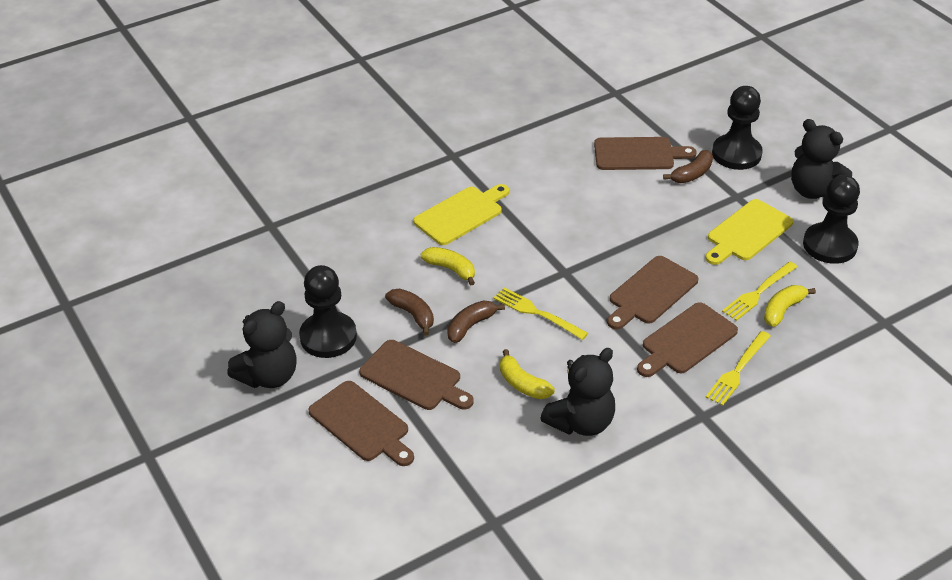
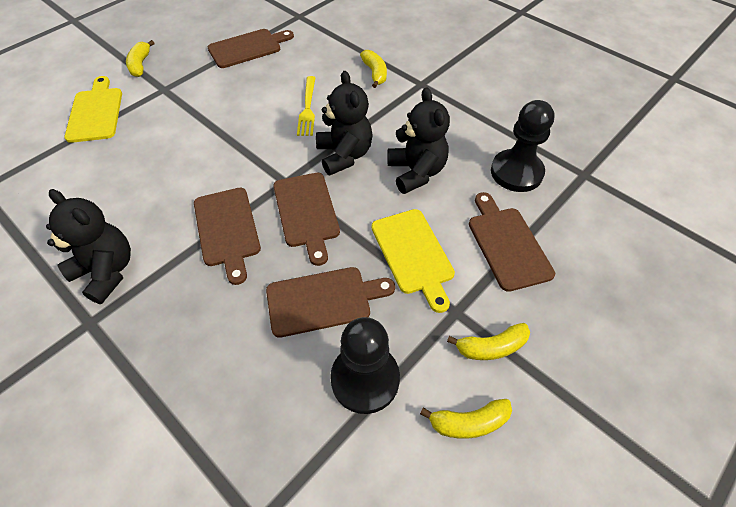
black pawn: [299,265,357,358] [712,86,763,170] [803,175,860,264] = 3 -> [330,317,400,414] [491,100,555,192] = 2
brown banana: [385,289,434,335] [447,301,505,343] [663,150,713,183] = 3 -> none = 0
yellow banana: [421,247,475,285] [500,349,555,399] [764,285,816,327] = 3 -> [126,40,154,77] [360,50,387,88] [420,399,512,439] [447,323,530,360] = 4
yellow fork: [494,288,588,340] [706,331,771,406] [722,262,797,321] = 3 -> [297,76,316,136] = 1

